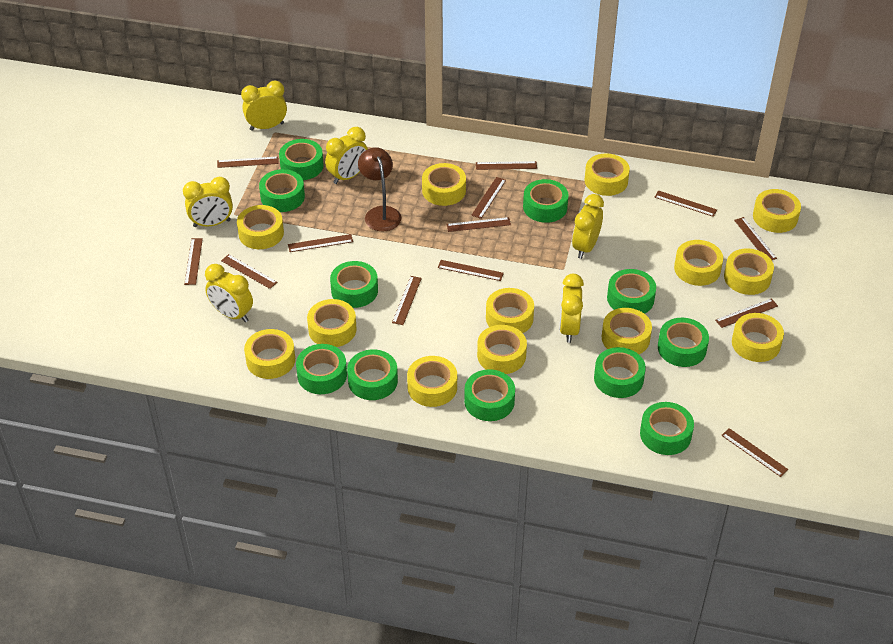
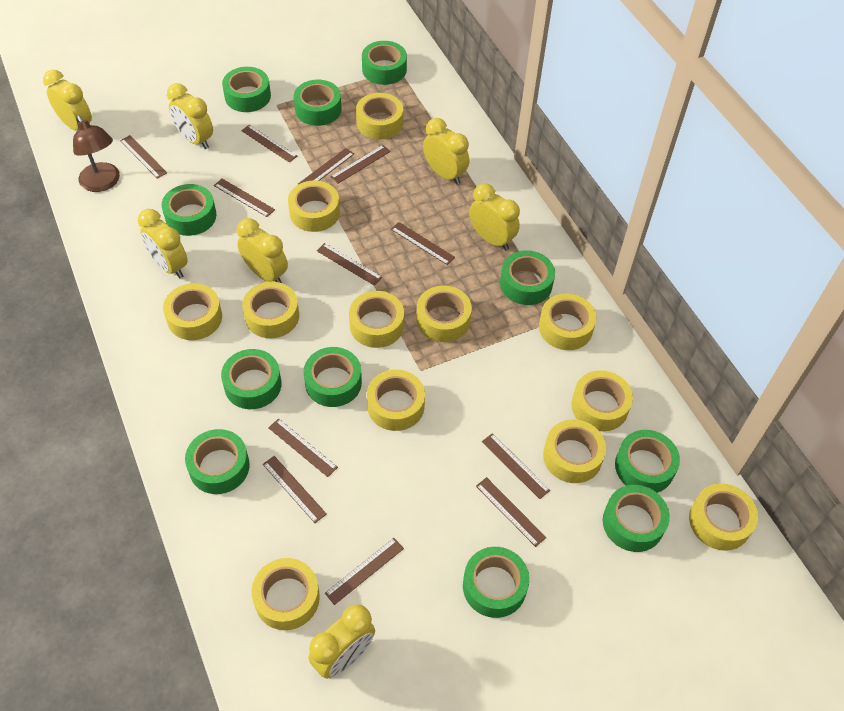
brown ruler: [184,238,203,285] [217,156,279,168] [221,254,278,289] [288,234,353,252] [392,276,422,325] [438,260,504,281] [446,217,511,232] [471,177,506,219] [476,161,537,170] [654,190,717,217] [715,298,778,328] [721,428,788,477] [734,217,777,260] = 13 -> [120,135,167,179] [214,179,275,217] [241,124,297,163] [263,456,327,523] [268,418,338,477] [297,148,354,185] [317,243,382,286] [325,538,404,605] [330,145,390,183] [391,222,455,265] [476,477,546,547] [482,433,550,499] = 12
yellow clock: [183,177,233,227] [205,264,253,322] [241,80,287,131] [325,127,368,184] [560,274,584,343] [572,194,604,259] = 6 -> [43,70,92,130] [138,209,188,278] [167,83,213,149] [237,218,288,283] [309,604,375,679] [423,118,469,184] [469,183,520,250] = 7
yellow tape: [237,205,284,249] [244,329,295,379] [307,299,357,347] [407,356,457,407] [422,163,466,206] [477,325,527,374] [486,288,534,333] [584,154,630,196] [602,308,652,354] [674,240,723,286] [724,249,774,295] [732,313,784,362] [753,189,801,233] = 13 -> [163,283,222,340] [242,282,299,338] [252,558,320,630] [288,180,340,232] [349,291,404,348] [356,93,403,139] [367,370,425,431] [417,286,472,342] [539,293,596,350] [543,420,606,483] [571,370,633,431] [689,483,758,551] = 12

